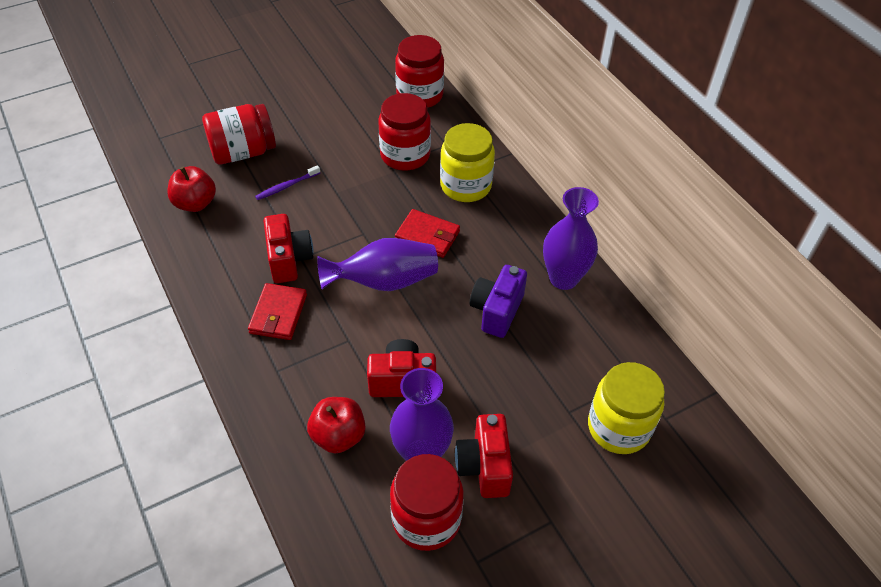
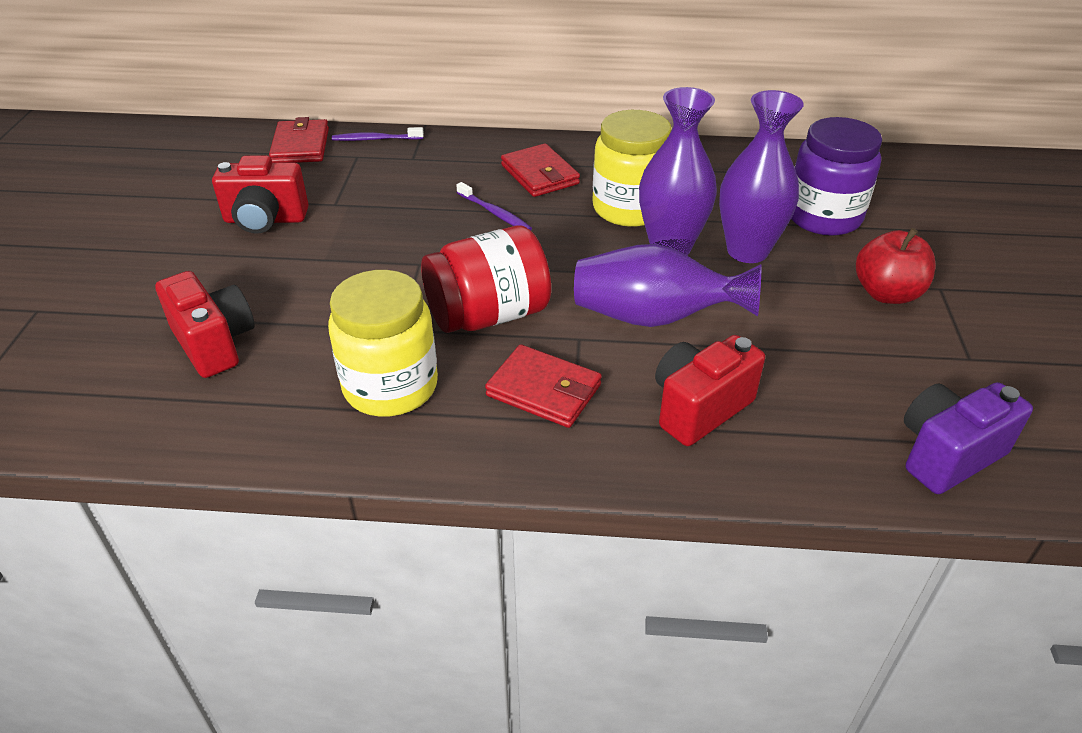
purple jar: none = 0 -> [791,117,882,236] = 1
purple toothbrush: [255,165,320,200] = 1 -> [332,127,424,141] [456,182,532,231] = 2
red apple: [167,166,216,212] [307,397,366,454] = 2 -> [856,228,936,304] = 1
red jar: [202,104,276,165] [378,93,431,171] [390,454,464,551] [395,35,444,108] = 4 -> [421,225,551,333] = 1
red wallet: [248,283,307,340] [395,209,460,258] = 2 -> [269,117,329,163] [485,344,602,428] [501,143,580,197] = 3

